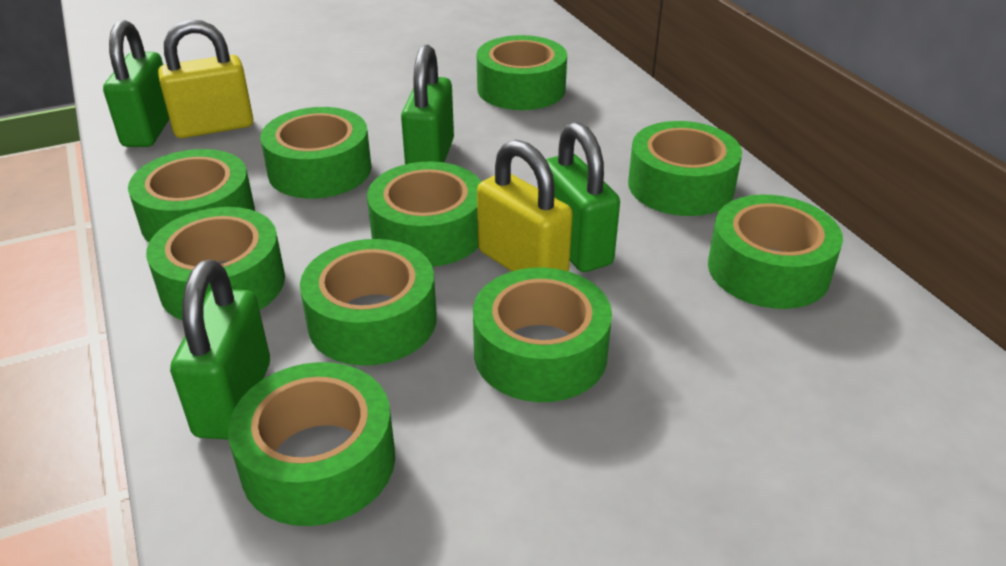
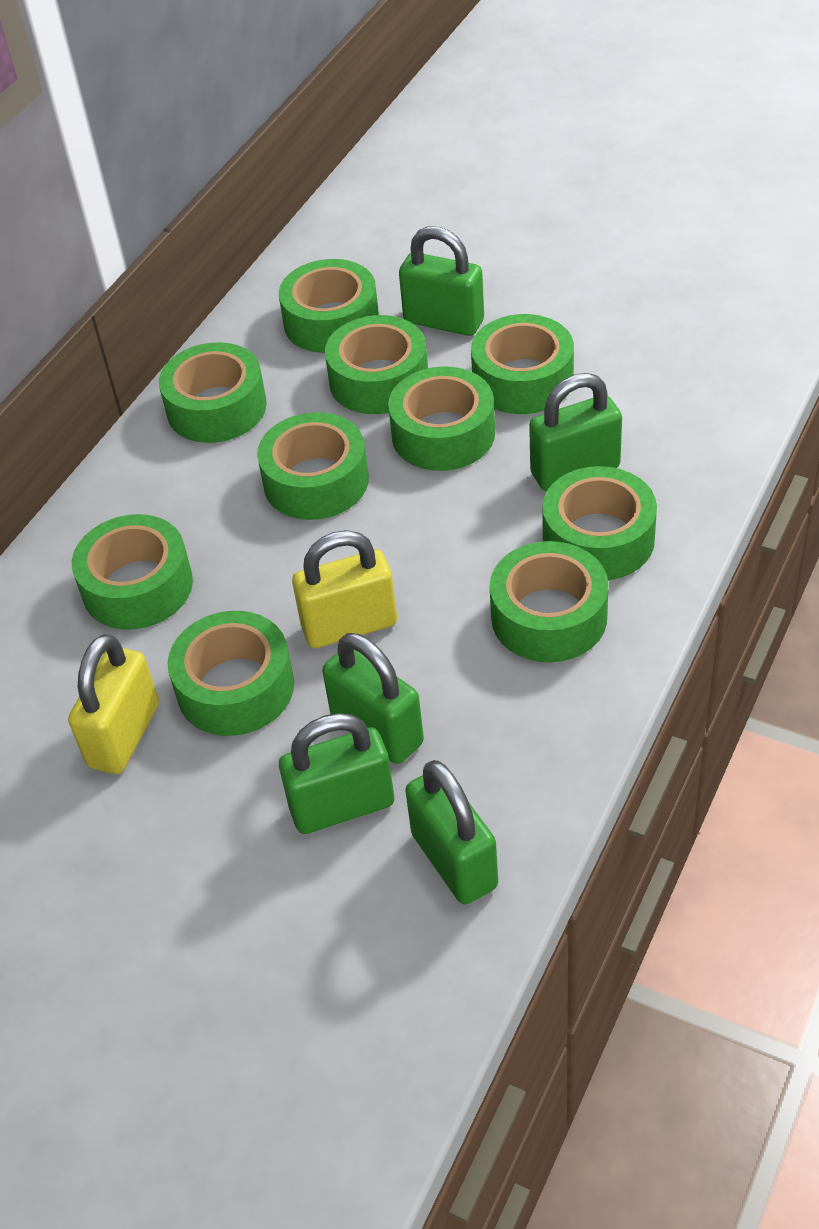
green padlock: [103,20,169,147] [170,260,270,440] [401,45,454,164] [546,122,620,272] = 4 -> [279,713,394,834] [322,633,424,764] [399,226,484,336] [405,760,498,904] [529,373,622,491] = 5

